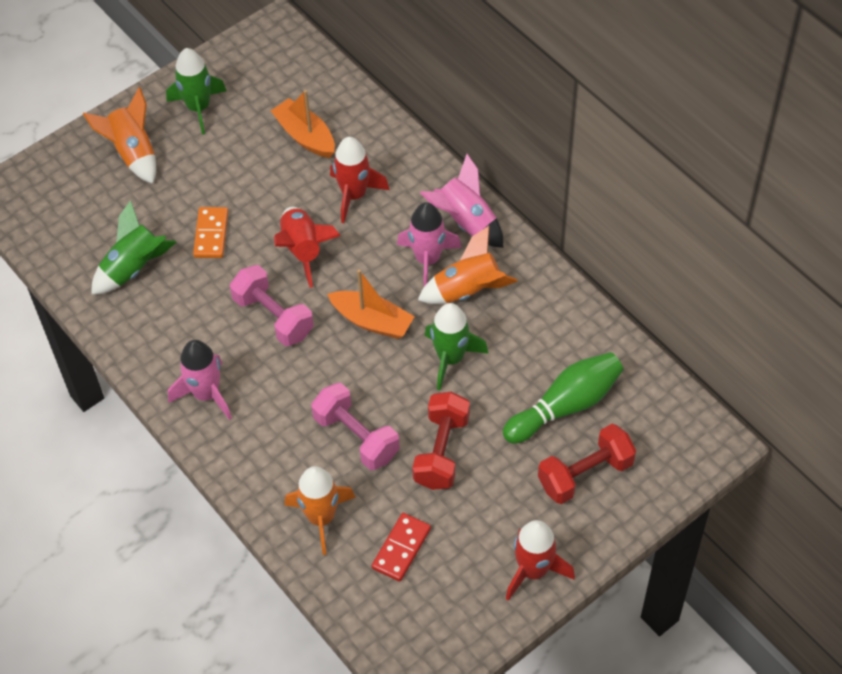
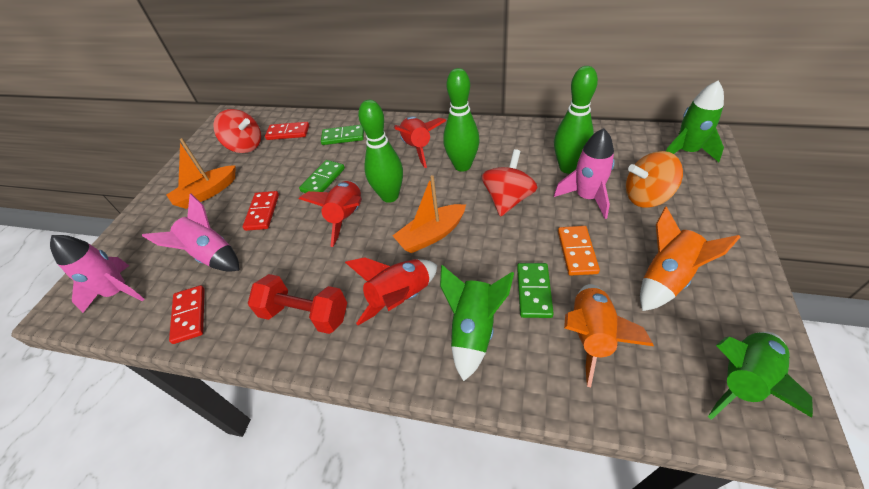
green bowling pin: [503,352,623,444] = 1 -> [358,100,403,203] [443,68,480,172] [554,66,598,174] = 3
green domino: none = 0 -> [299,160,345,193] [321,125,364,145] [517,263,554,318] = 3
orange rocket: [83,87,156,184] [285,466,356,555] [418,226,518,304] = 3 -> [564,284,654,387] [640,206,740,311] = 2
orange spinning top: none = 0 -> [626,151,683,207] = 1
pink dumbbell: [230,265,314,346] [311,383,400,470] = 2 -> none = 0
red domino: [372,513,431,582] = 1 -> [169,285,205,344] [243,191,279,231] [265,122,309,140] = 3
red dumbbell: [412,392,470,490] [538,424,636,504] = 2 -> [248,274,347,334] = 1
red spinning top: none = 0 -> [213,109,261,153] [482,149,537,217] = 2

